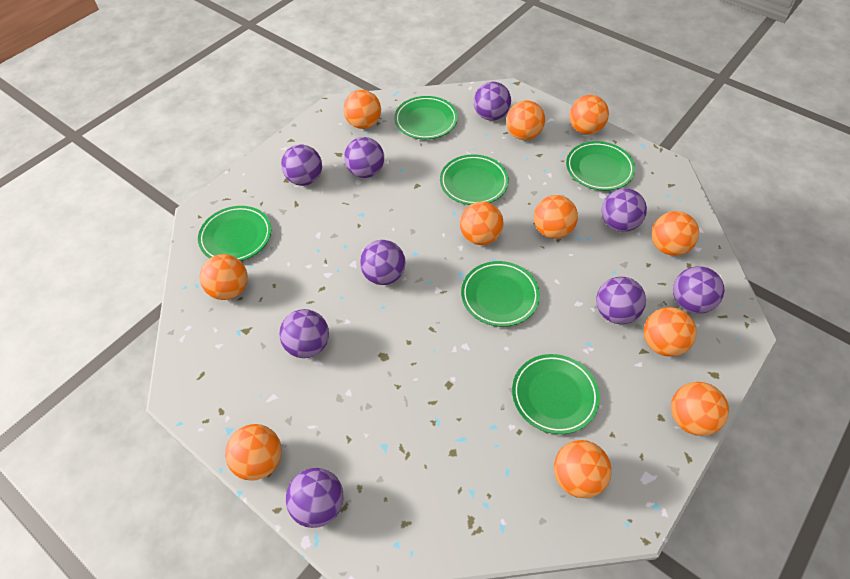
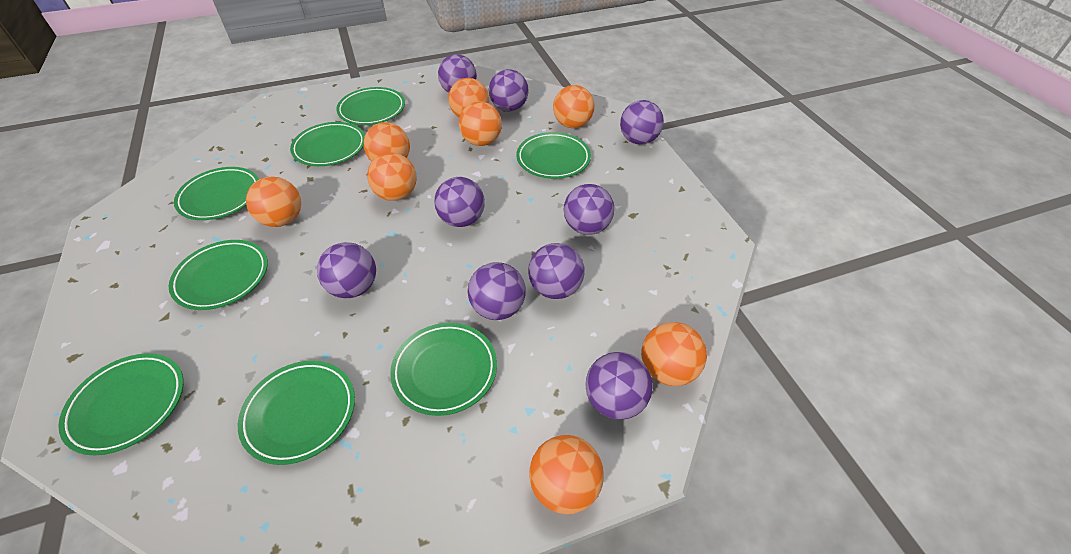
green plate: [198,206,271,261] [394,96,458,139] [440,155,509,205] [461,261,540,327] [512,354,600,434] [566,141,635,191] = 6 -> [58,353,184,455] [169,240,268,310] [174,167,259,220] [238,361,355,465] [290,122,365,166] [336,87,405,125] [390,323,497,416] [516,132,591,179] = 8
orange ball: [200,254,248,300] [225,424,282,481] [343,90,381,129] [460,201,504,245] [506,100,545,140] [534,195,578,239] [554,440,612,498] [569,95,609,134] [644,307,697,357] [652,211,699,256] [671,382,729,436] = 11 -> [246,177,301,227] [364,122,410,161] [367,152,417,201] [448,78,489,118] [459,101,502,146] [529,435,604,514] [553,85,594,128] [641,322,707,386] = 8

